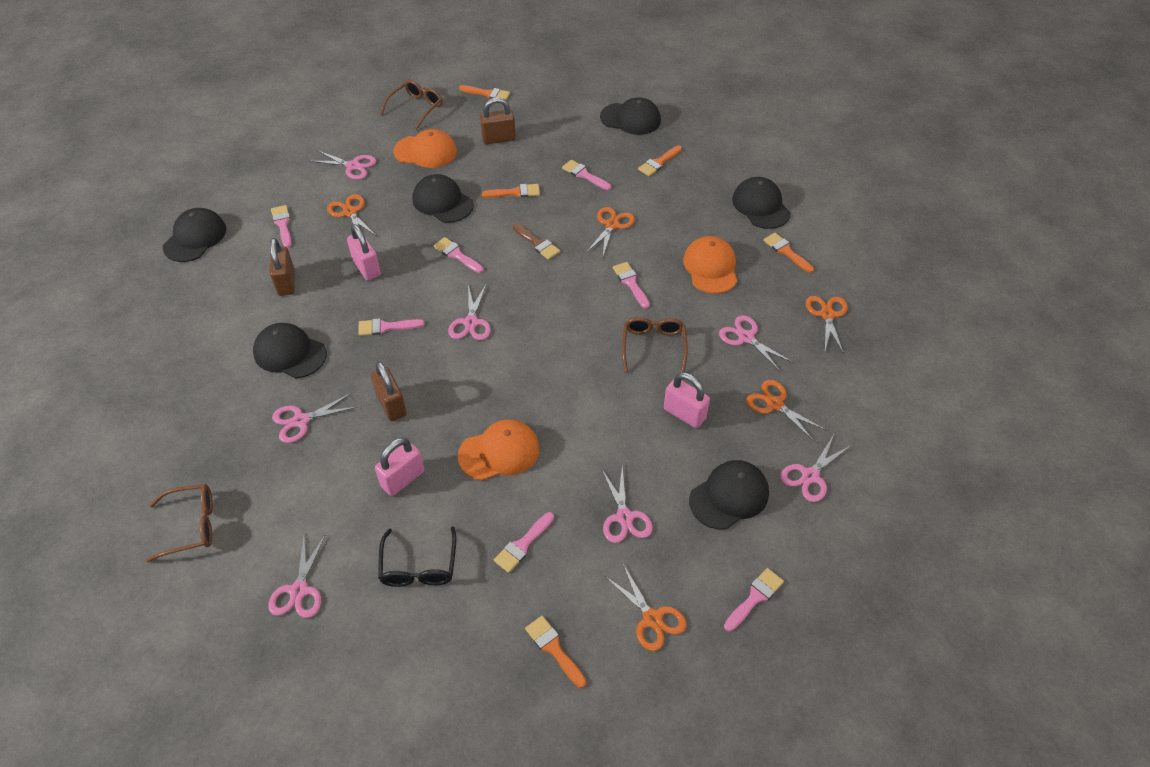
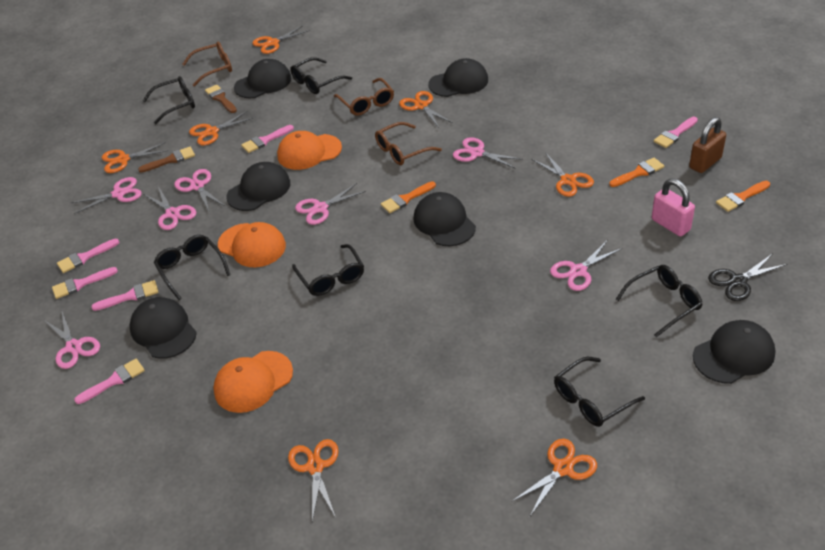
black glasses: [378,526,456,587] = 1 -> [143,76,195,124] [154,235,230,300] [290,57,352,94] [292,244,364,296] [554,357,645,427] [616,265,703,337] = 6
black scissors: none = 0 -> [708,253,788,301] = 1
brown brush: [513,223,560,260] = 1 -> [138,147,195,173] [205,85,237,113] = 2
brown padlock: [270,238,295,296] [371,361,407,421] [480,97,516,144] = 3 -> [689,117,726,173] = 1
orange brush: [459,85,510,100] [482,184,540,198] [525,616,586,688] [638,145,682,176] [763,233,814,273] = 5 -> [381,181,436,213] [609,158,664,187] [716,181,770,212] = 3
orange scissors: [327,194,377,236] [586,207,635,256] [605,564,687,651] [746,380,826,441] [806,296,848,354] = 5 -> [102,142,168,173] [189,111,254,145] [252,26,310,54] [288,439,339,521] [399,91,453,128] [512,439,597,516] [531,152,594,197] = 7
pink brush: [271,205,292,248] [358,318,425,336] [434,237,484,273] [494,512,554,573] [562,160,611,190] [613,262,650,309] [724,568,784,632] = 7 -> [52,267,118,299] [57,239,119,273] [74,359,145,404] [91,280,158,311] [241,125,294,153] [654,117,698,148] = 6
pink padlock: [347,224,381,280] [375,437,424,496] [664,372,710,428] = 3 -> [652,178,695,236] = 1

